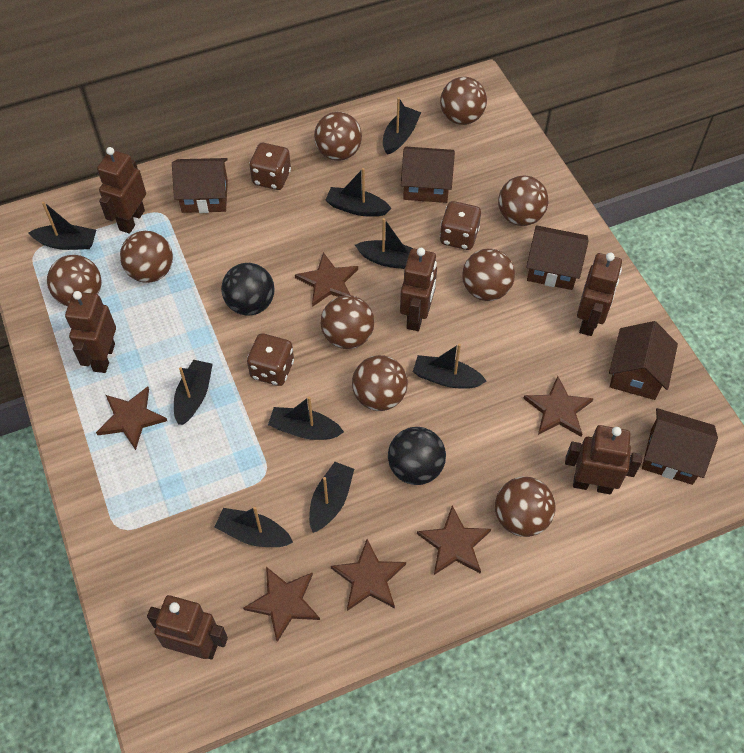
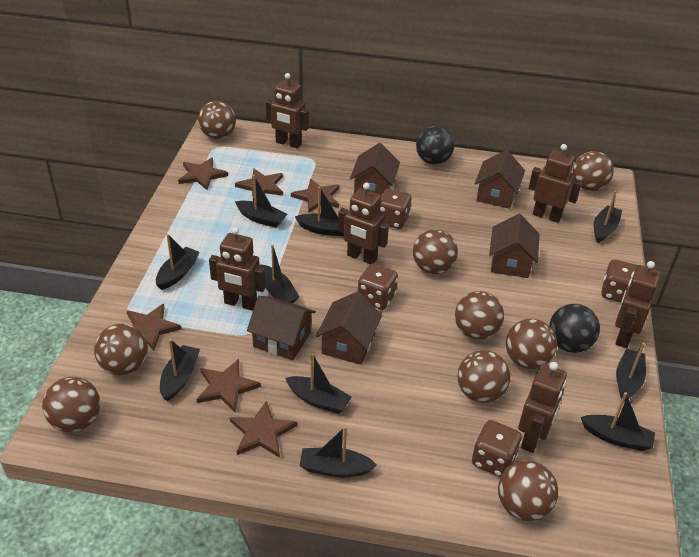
black boat: [28,201,96,250] [174,360,213,425] [215,507,293,547] [268,397,344,440] [309,462,354,533] [325,168,391,217] [355,218,414,269] [383,97,421,155] [413,344,486,389] = 9 -> [156,234,200,290] [160,339,200,401] [235,175,287,228] [260,244,300,304] [285,353,352,414] [295,186,344,236] [300,426,377,477] [580,392,655,451] [594,191,622,243] [616,342,646,402] = 10
brown dice: [247,333,294,386] [249,143,291,190] [440,201,481,250] = 3 -> [358,263,398,310] [379,189,411,229] [472,420,522,477] [601,260,637,302] = 4

